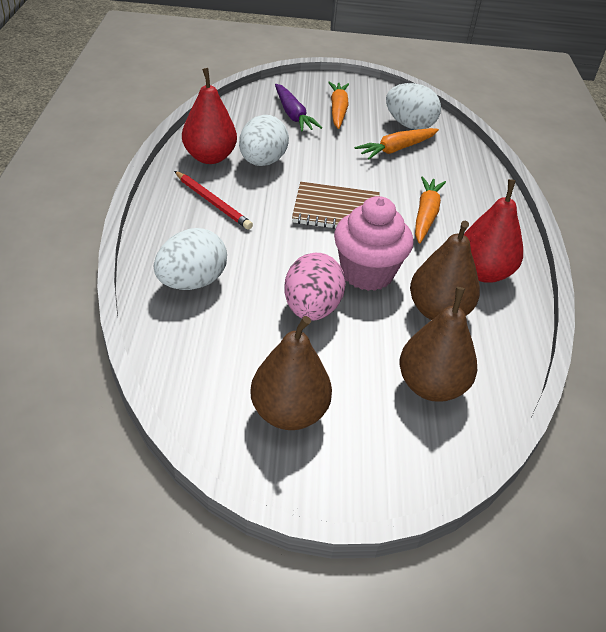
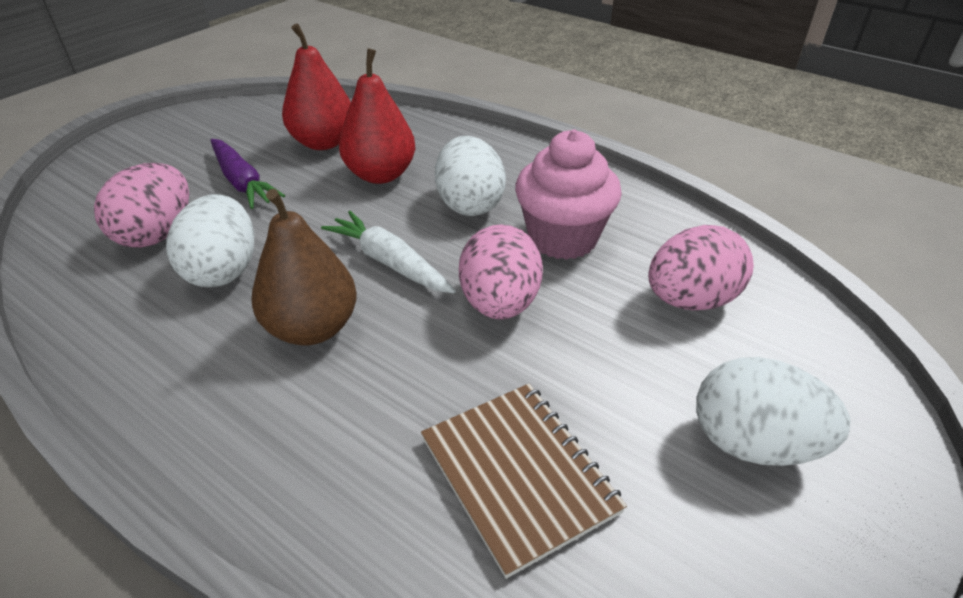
brown pear: [250,316,332,430] [399,287,477,402] [410,221,480,320] = 3 -> [251,189,357,345] = 1
orange carrot: [328,82,349,129] [355,128,439,159] [415,176,446,244] = 3 -> none = 0
pink egg: [284,253,346,321] = 1 -> [94,163,189,248] [459,224,543,319] [648,225,754,310] = 3
red pencil: [174,171,253,230] = 1 -> none = 0
white carrot: none = 0 -> [321,211,456,294] = 1

